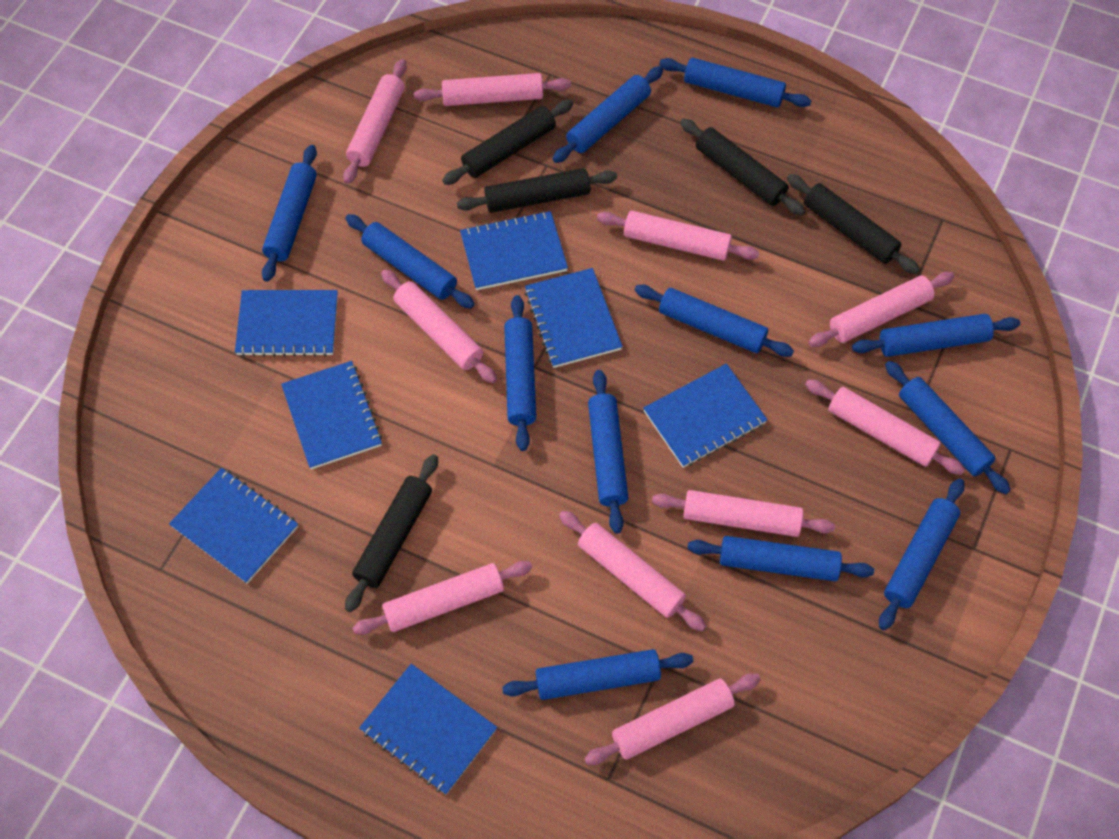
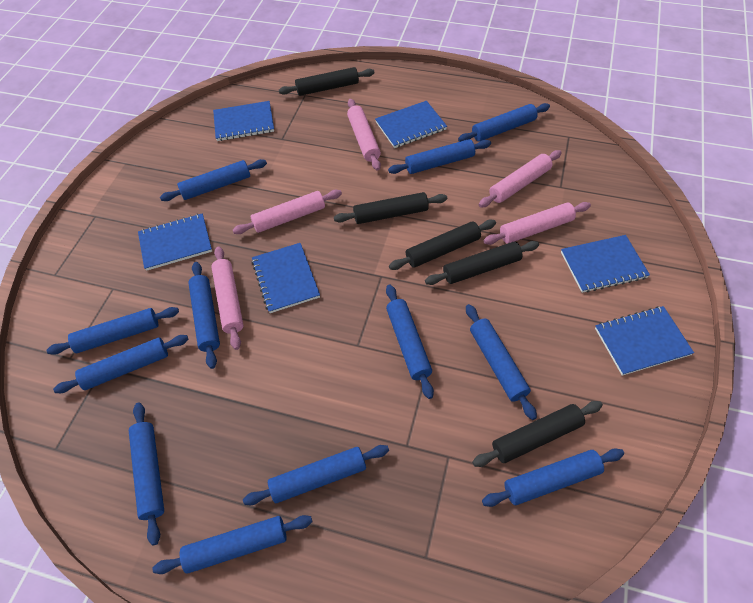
blue notebook: [169,468,298,584] [235,290,338,357] [281,361,382,469] [359,664,497,795] [460,211,568,290] [525,268,623,368] [643,364,768,468] = 7 -> [138,213,212,271] [213,101,274,141] [252,243,320,313] [375,101,447,148] [561,235,650,293] [595,306,694,376] = 6
pink rolling pin: [343,59,407,184] [352,561,532,635] [381,270,497,383] [414,73,571,106] [559,511,706,631] [584,673,761,765] [597,211,759,261] [652,490,835,537] [805,379,965,475] [808,272,954,347] = 10 -> [211,246,244,350] [233,190,342,234] [347,99,381,171] [479,150,562,207] [483,202,591,245] = 5

